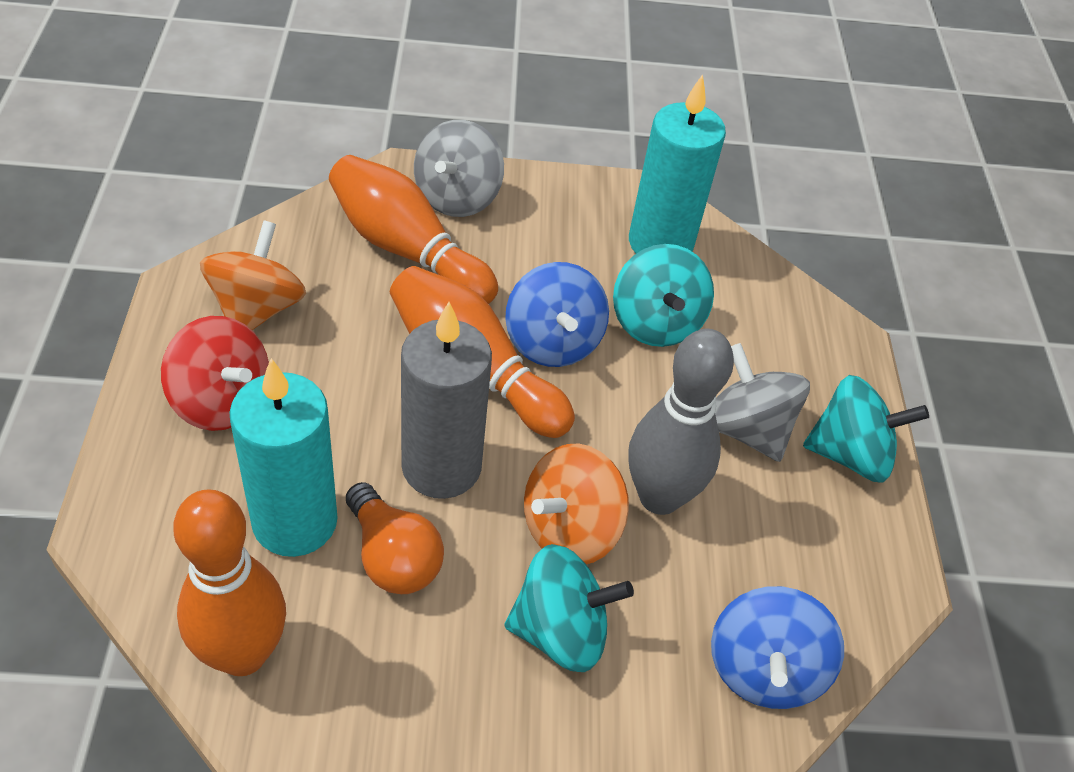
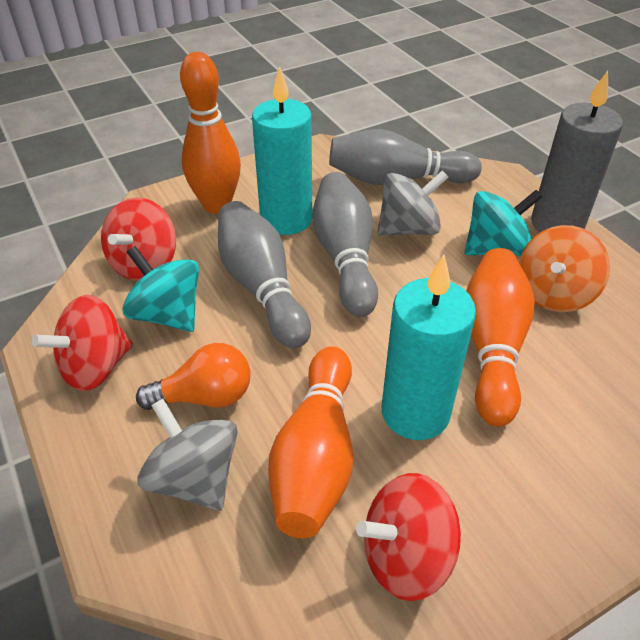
blue spinning top: [505,262,609,367] [711,586,844,709] = 2 -> none = 0
grey bowling pin: [628,329,734,515] = 1 -> [218,201,311,348] [312,172,378,317] [329,129,482,185] = 3
orange spinning top: [200,220,306,330] [524,443,629,564] = 2 -> [519,225,610,312] = 1
red spinning top: [161,316,269,431] = 1 -> [32,295,133,391] [101,197,176,281] [356,473,461,601] = 3
turquoise spinning top: [504,544,634,672] [613,244,714,347] [803,375,929,482] = 3 -> [122,246,199,332] [464,190,542,256] = 2

